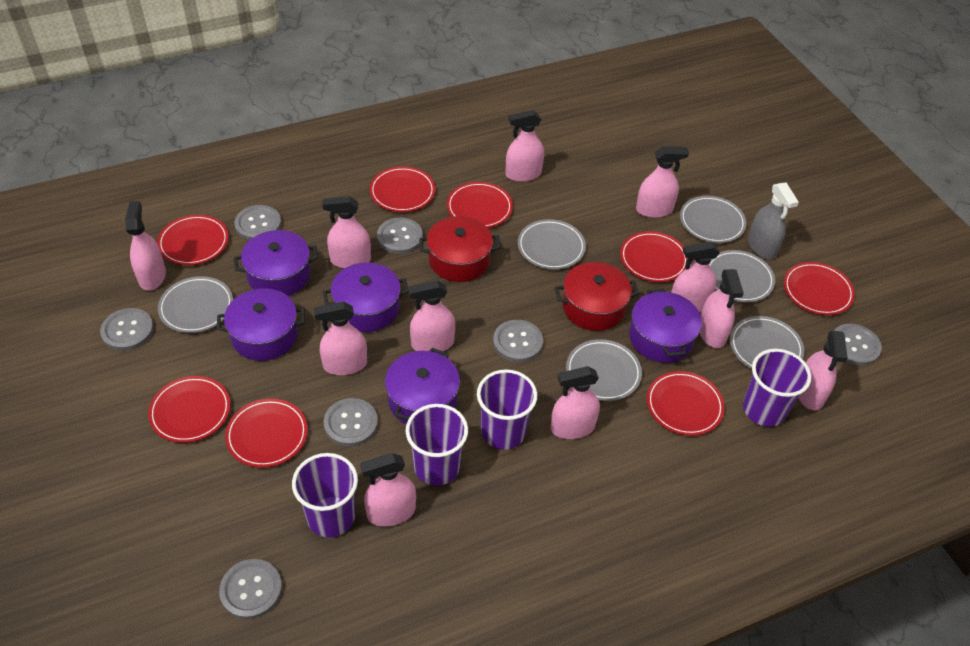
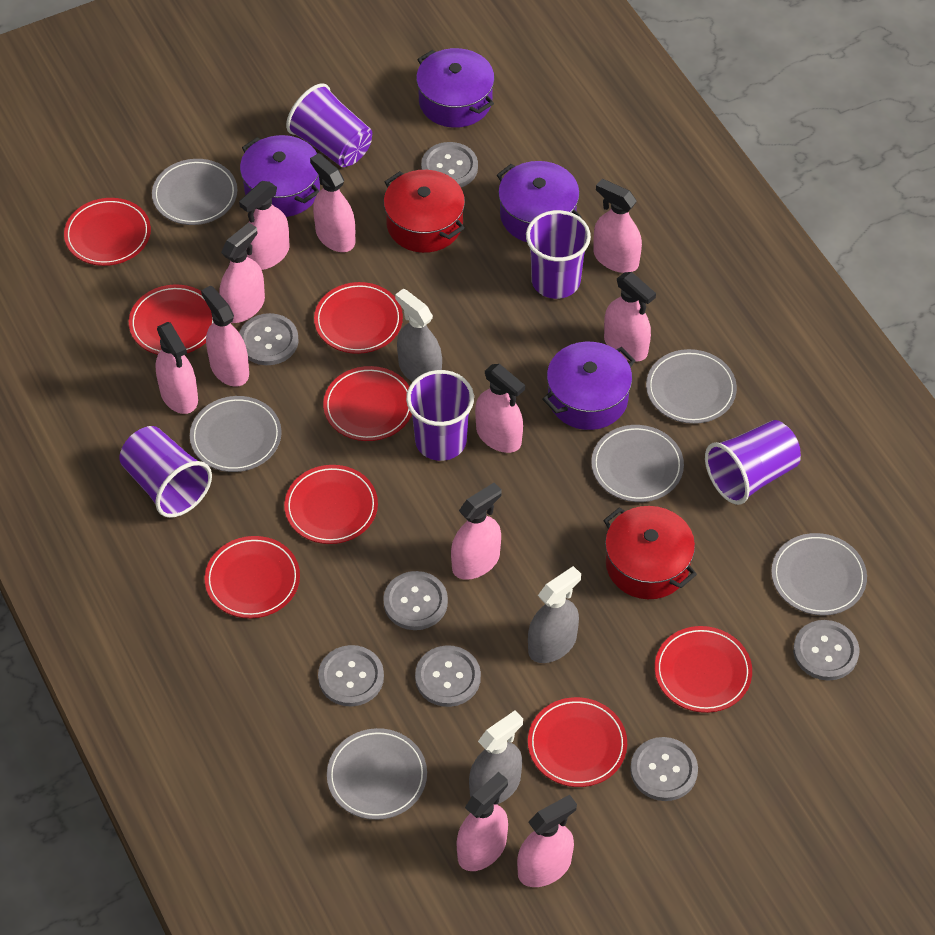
grey spray bottle: [748,183,799,259] = 1 -> [395,289,442,382] [469,711,523,804] [528,566,581,663] = 3
purple cup: [292,453,358,537] [405,404,468,486] [477,369,537,450] [743,349,811,427] = 4 -> [119,426,212,518] [286,83,372,167] [406,370,474,461] [526,210,591,299] [705,420,801,505] = 5
purple pot: [217,288,305,361] [234,230,318,296] [323,262,409,332] [385,348,460,424] [629,289,702,363] = 5 -> [240,135,320,217] [416,48,495,128] [497,161,581,242] [542,342,636,430] = 4

